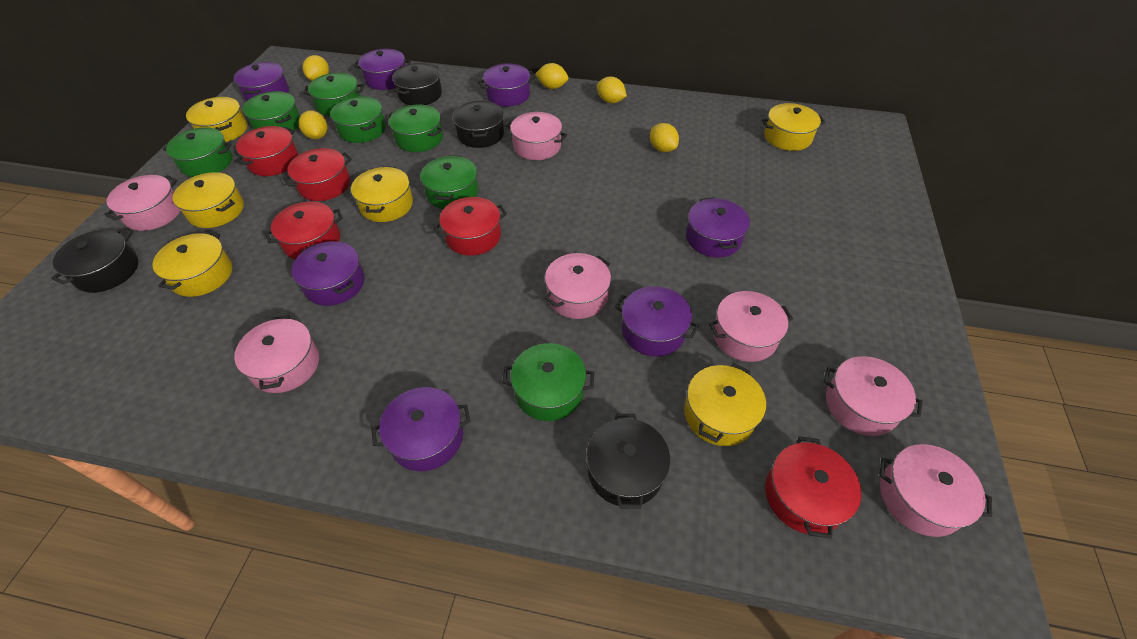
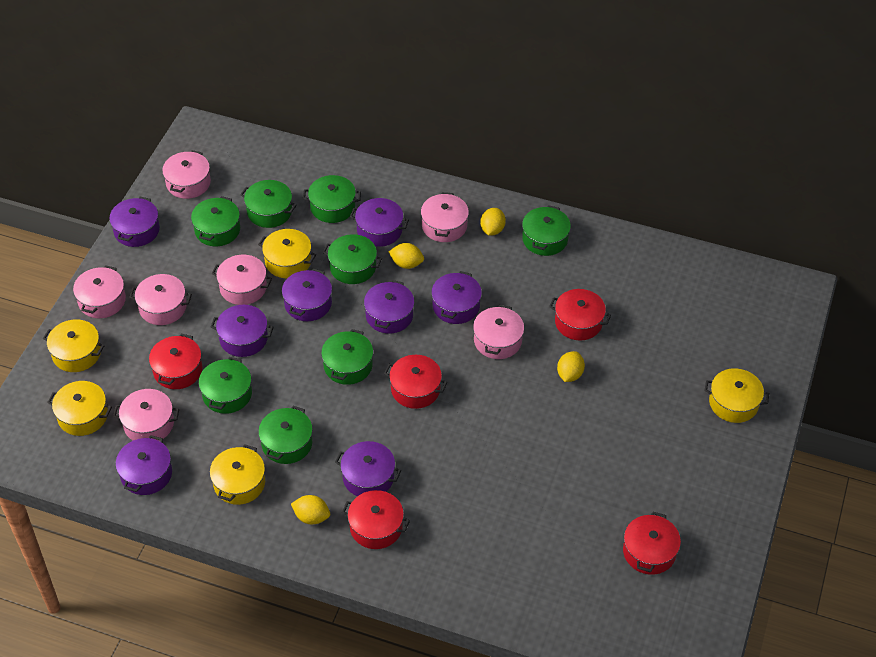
black pot: [51,229,138,293] [392,63,442,105] [453,101,504,148] [587,414,670,509] = 4 -> none = 0
green pot: [163,127,232,177] [243,91,300,132] [303,73,364,117] [330,96,386,143] [389,104,443,152] [420,155,478,209] [502,343,594,421] = 7 -> [191,196,240,246] [199,357,252,414] [240,180,297,228] [258,406,313,464] [303,175,361,223] [321,329,373,385] [323,234,382,284] [522,205,571,256] = 8
purple pot: [234,62,289,101] [292,241,365,306] [354,49,411,90] [371,387,470,471] [478,63,535,106] [615,286,699,356] [686,197,750,258] = 7 -> [109,197,160,247] [116,435,172,495] [211,305,274,357] [282,268,332,321] [335,441,401,496] [350,198,409,247] [364,280,414,334] [431,271,482,324] = 8
yellow lemon: [299,110,327,139] [302,55,329,81] [535,63,568,89] [597,77,627,103] [650,123,679,152] = 5 -> [291,495,330,524] [389,243,424,269] [480,208,506,236] [557,351,585,382] = 4
yellow pot: [152,232,232,297] [173,172,244,228] [186,97,247,142] [351,166,413,222] [684,363,766,446] [762,103,825,151] = 6 -> [43,319,104,372] [47,381,112,436] [210,445,265,505] [258,229,316,278] [704,368,770,423] = 5

